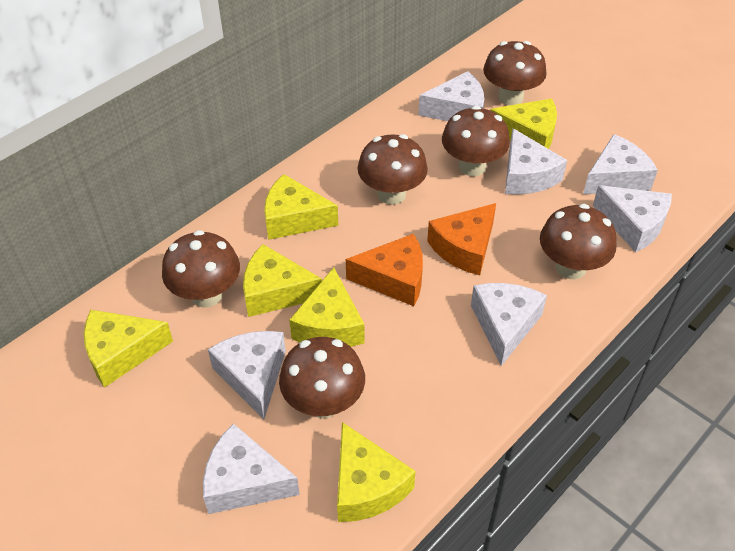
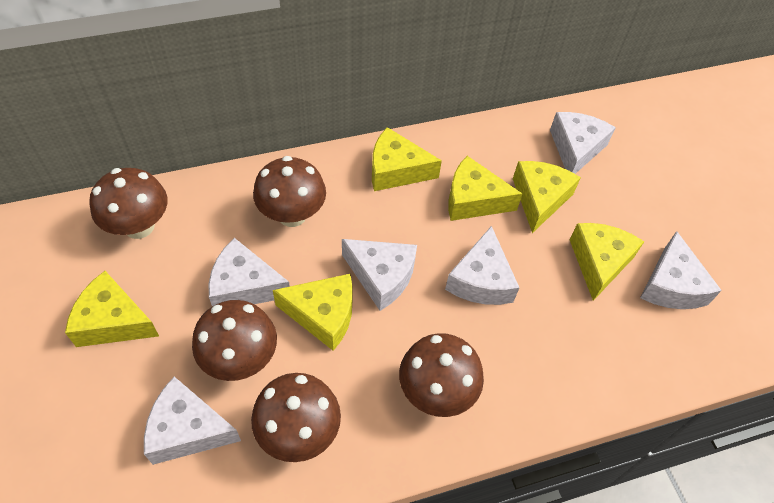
brown mushroom: [162,230,240,308] [279,337,365,418] [358,134,428,205] [442,106,510,176] [483,41,547,105] [540,204,617,279] = 6 -> [89,168,167,239] [192,300,277,381] [251,373,341,462] [253,156,326,227] [399,333,484,417] = 5
orange cheese: [346,234,423,306] [427,203,496,275] = 2 -> none = 0
white cheese: [203,424,300,514] [208,331,286,420] [418,71,484,121] [471,283,547,366] [505,128,567,195] [583,134,658,194] [593,185,672,253] = 7 -> [144,377,241,465] [209,238,290,306] [342,239,417,311] [445,226,519,305] [550,112,616,174] [640,231,722,309] = 6

